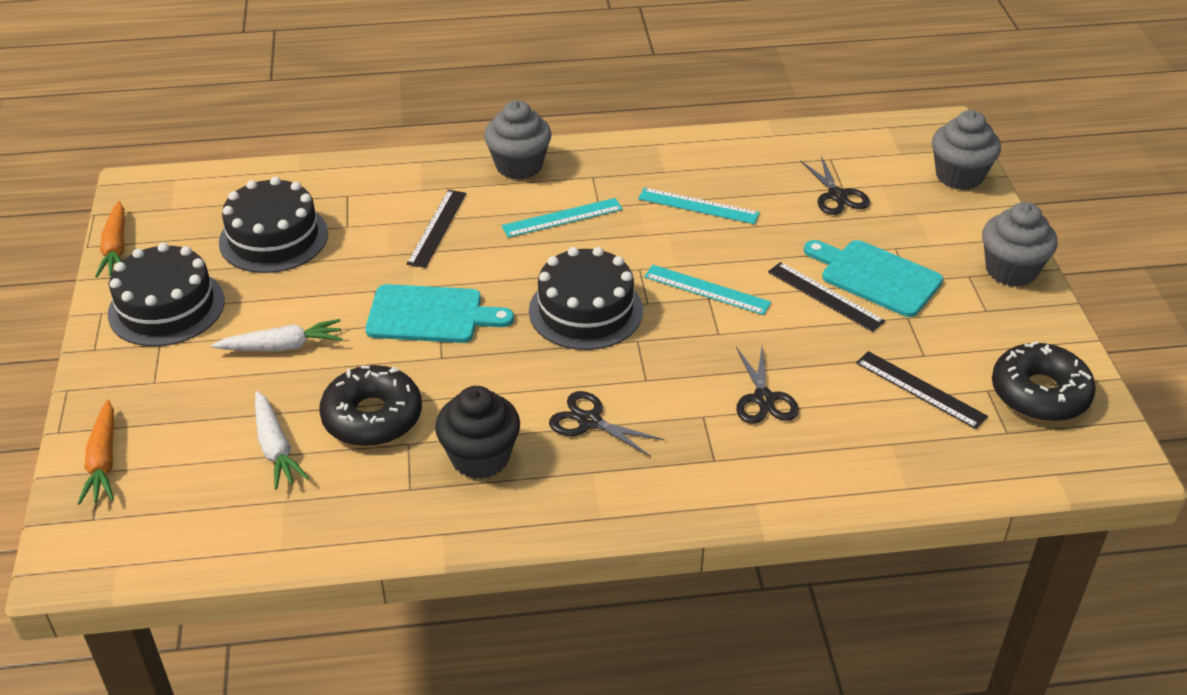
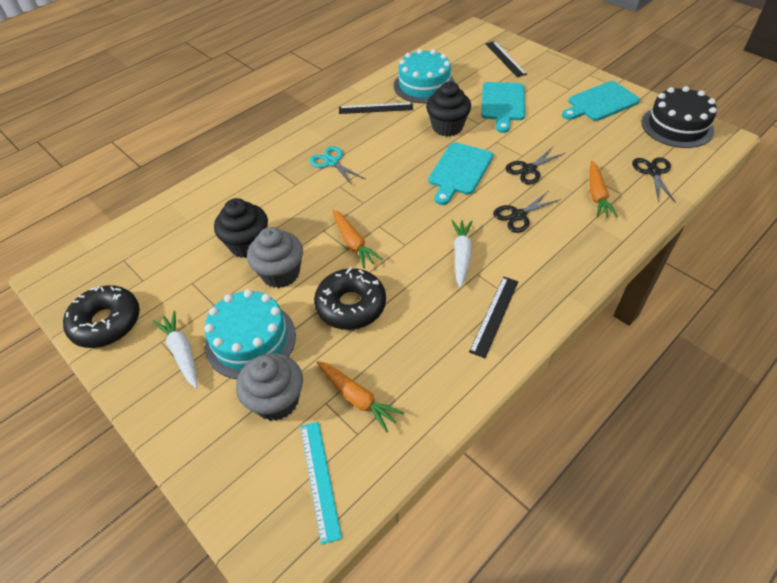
black cake: [108,243,225,346] [219,177,328,273] [529,247,643,350] = 3 -> [642,86,717,148] = 1
black cupcake: [435,386,520,479] = 1 -> [214,198,268,258] [426,82,471,137] = 2
grey cupcake: [484,100,552,180] [932,110,1001,190] [982,202,1057,287] = 3 -> [236,353,303,421] [247,227,303,288] = 2
orange carrot: [78,400,114,505] [95,201,125,278] = 2 -> [317,361,404,433] [332,209,382,268] [589,161,618,218] = 3
turquoise cake: none = 0 -> [204,289,296,379] [394,49,455,103] = 2
turquoise cutting board: [366,284,514,343] [804,240,943,317] = 2 -> [428,142,493,205] [481,82,525,133] [562,81,640,121] = 3
turquoise ruler: [502,198,623,238] [638,187,760,224] [644,265,772,315] = 3 -> [300,422,342,545] = 1
turquoise scissors: none = 0 -> [310,146,365,186] = 1

